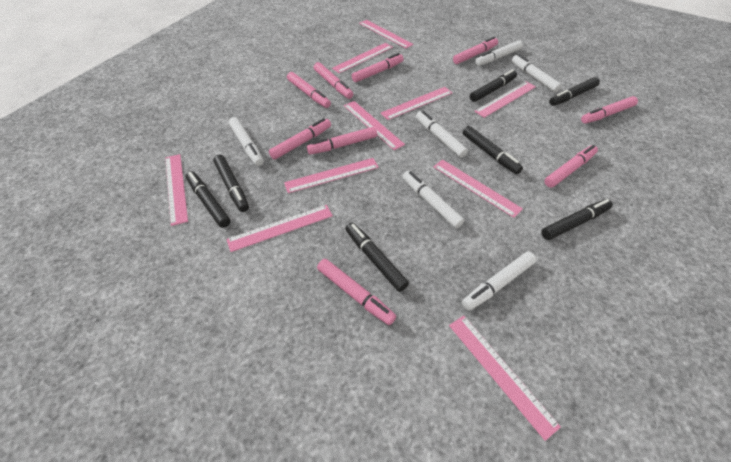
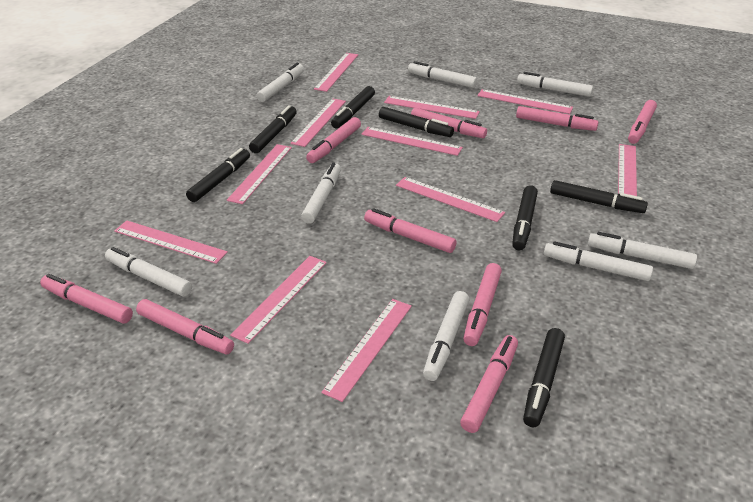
pink ruler: [165,154,188,226] [226,205,333,252] [284,158,379,193] [332,43,393,73] [344,101,405,150] [359,20,414,48] [381,87,452,120] [434,159,523,218] [449,316,561,441] [474,81,536,118] = 10 -> [114,220,228,264] [227,144,292,204] [230,256,327,344] [291,98,346,147] [314,53,358,92] [321,299,412,402] [361,127,463,156] [384,96,480,119] [396,177,505,222] [477,89,573,114] [618,144,637,196] = 11
white marker: [229,117,264,166] [403,171,464,228] [416,111,468,158] [462,252,536,311] [475,41,523,66] [512,54,562,92] = 6 -> [105,247,192,297] [257,63,304,102] [301,163,341,224] [408,61,477,88] [423,291,469,381] [517,72,593,97] [544,241,653,281] [588,232,697,269] = 8

